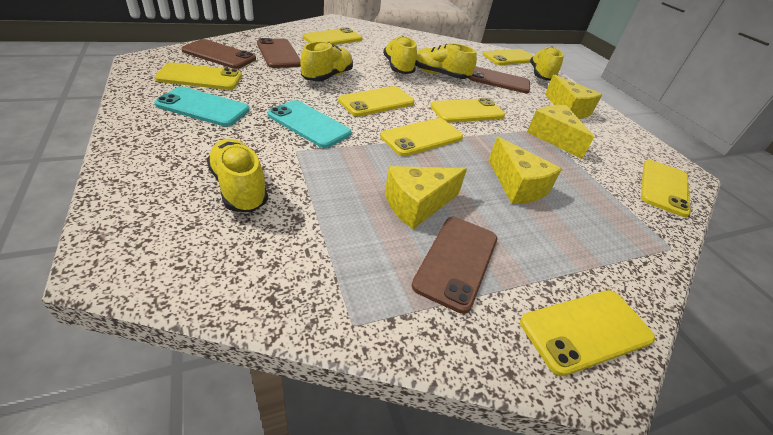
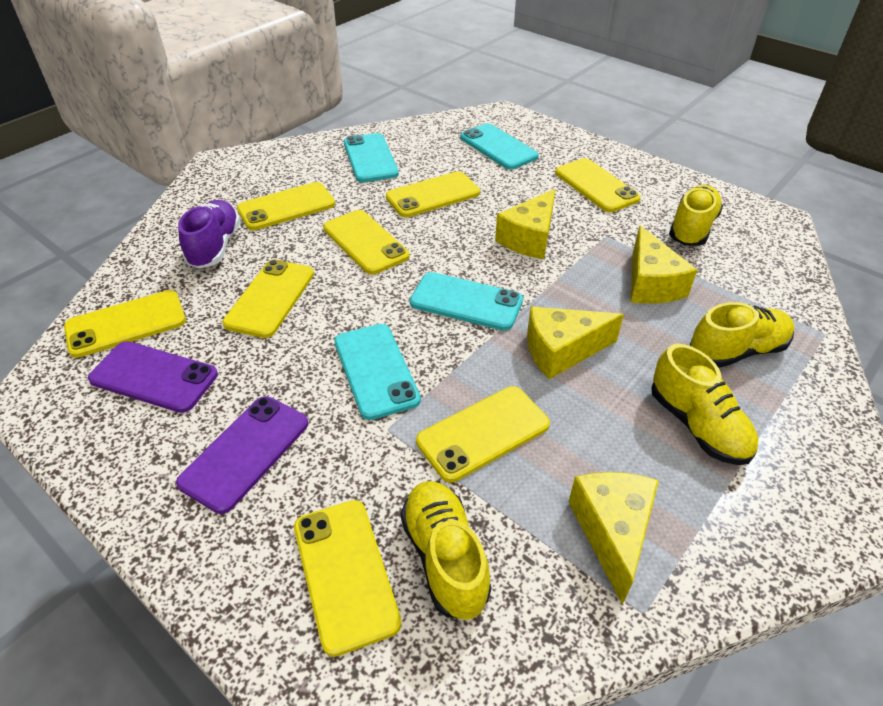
brown phone: [181,39,256,69] [257,38,301,68] [411,217,497,314] [468,66,530,93] = 4 -> none = 0
purple phone: none = 0 -> [88,341,218,413] [176,396,308,514] = 2
purple shoe: none = 0 -> [178,200,241,269] = 1
turquoise phone: [154,87,249,127] [268,100,351,148] = 2 -> [334,324,421,420] [344,133,399,182] [410,272,523,331] [460,123,539,170] = 4
yellow shoe: [207,139,268,212] [300,41,353,81] [383,36,417,74] [415,43,477,79] [530,46,564,81] = 5 -> [401,481,491,620] [651,344,759,465] [669,185,723,246] [690,302,794,368] = 4

